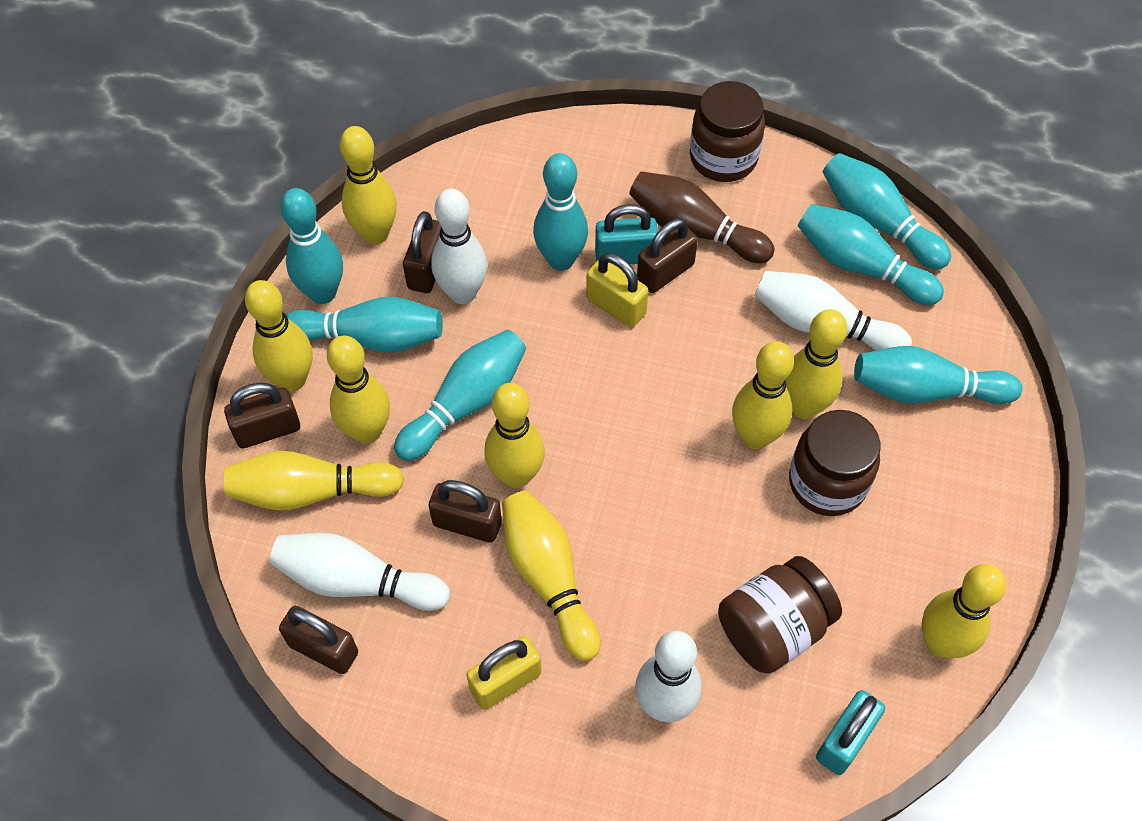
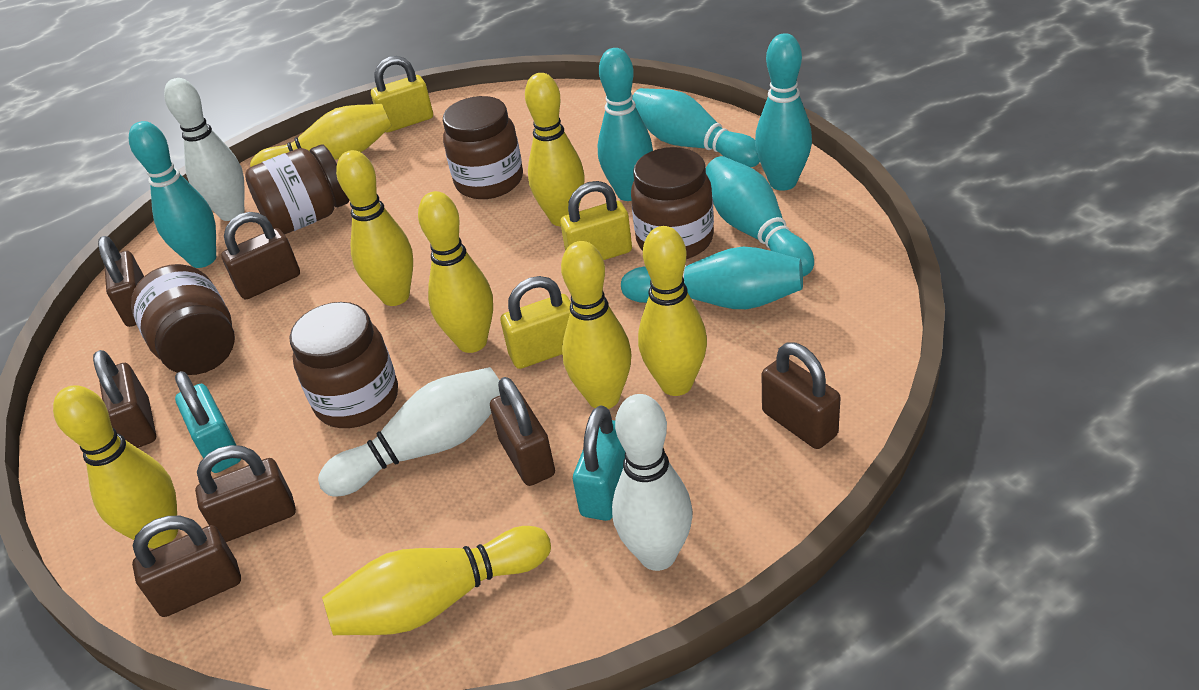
brown bowling pin: [629,171,775,263] = 1 -> none = 0
brown jar: [690,81,765,182] [718,556,842,674] [789,410,880,516] = 3 -> [131,264,235,375] [245,144,349,235] [289,302,398,428] [443,96,523,199] [631,147,714,259] = 5
brown padlock: [224,383,300,448] [279,606,358,674] [403,211,441,293] [429,480,502,543] [637,218,698,293] = 5 -> [93,350,156,448] [98,236,144,327] [132,516,241,617] [195,445,296,542] [221,212,300,299] [490,377,555,486] [762,342,841,449] = 7
turquoise bowling pin: [280,188,343,304] [286,296,443,353] [394,330,526,461] [533,153,588,271] [798,204,944,305] [823,153,951,270] [854,346,1022,404] = 7 -> [129,121,216,268] [598,48,653,201] [621,247,803,309] [632,88,760,167] [706,156,814,276] [755,33,812,191] = 6
white bowling pin: [270,533,450,611] [431,188,487,304] [635,630,702,722] [754,271,912,351] = 4 -> [164,78,245,221] [318,367,500,496] [612,394,693,571] = 3
yellow bowling pin: [224,451,404,511] [245,280,313,391] [327,336,390,444] [340,126,397,245] [484,383,545,488] [502,491,600,661] [732,341,794,449] [785,309,848,419] [922,564,1006,659] = 9 -> [53,385,178,549] [250,104,392,167] [322,526,551,635] [336,150,413,306] [418,191,493,353] [525,73,585,226] [561,241,632,409] [638,226,707,396] = 8
yellow padlock: [466,636,541,710] [586,253,649,327] = 2 -> [371,56,433,132] [501,276,571,369] [560,181,632,260] = 3

